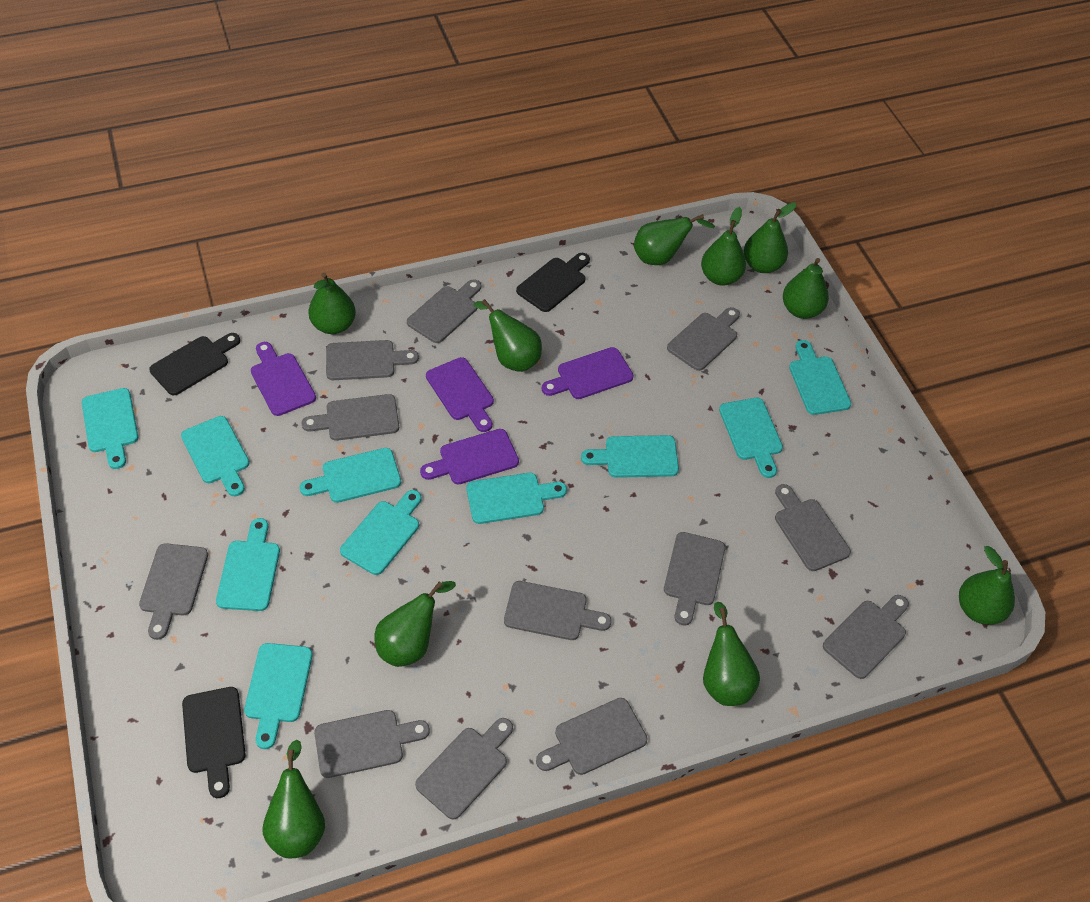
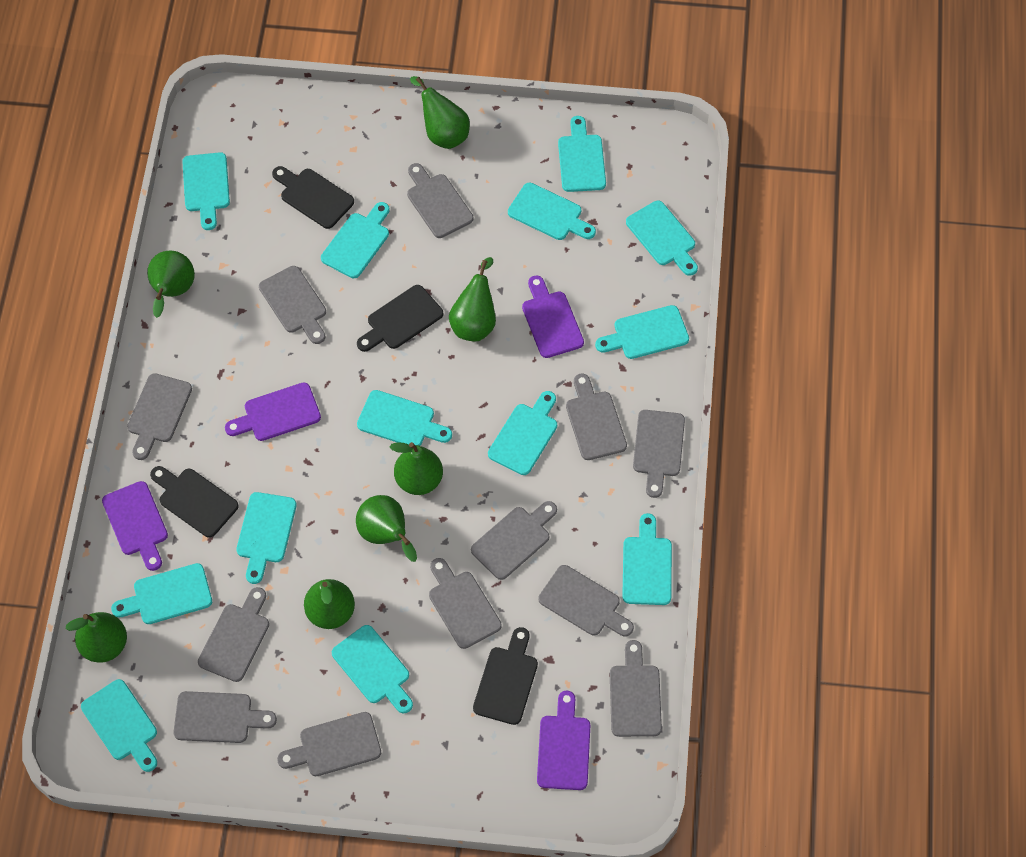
black cutting board: [149,333,240,396] [182,687,246,798] [516,253,590,312] = 3 -> [150,466,239,538] [272,166,354,229] [357,285,443,352] [473,627,538,725] = 4
green pear: [263,740,325,858] [308,273,356,334] [375,581,456,667] [474,299,542,372] [634,214,715,265] [701,207,746,286] [703,602,760,706] [744,202,796,273] [783,258,829,319] [959,546,1015,625] = 10 -> [66,612,127,663] [147,251,195,318] [304,579,355,629] [356,495,417,562] [390,442,443,495] [410,76,470,149] [449,257,496,341] = 7
turquoise cutting board: [82,388,138,469] [181,416,249,496] [216,518,280,611] [244,643,313,749] [300,448,401,503] [340,490,421,575] [467,473,567,524] [581,435,679,478] [719,398,783,478] [789,340,851,415] = 10 -> [81,679,157,772] [111,563,212,624] [182,152,230,230] [236,492,297,584] [321,202,390,278] [332,625,413,713] [357,390,452,446] [488,391,557,475] [508,183,596,240] [558,116,606,192] [595,305,689,359] [622,513,672,605] [626,201,698,276] = 13

